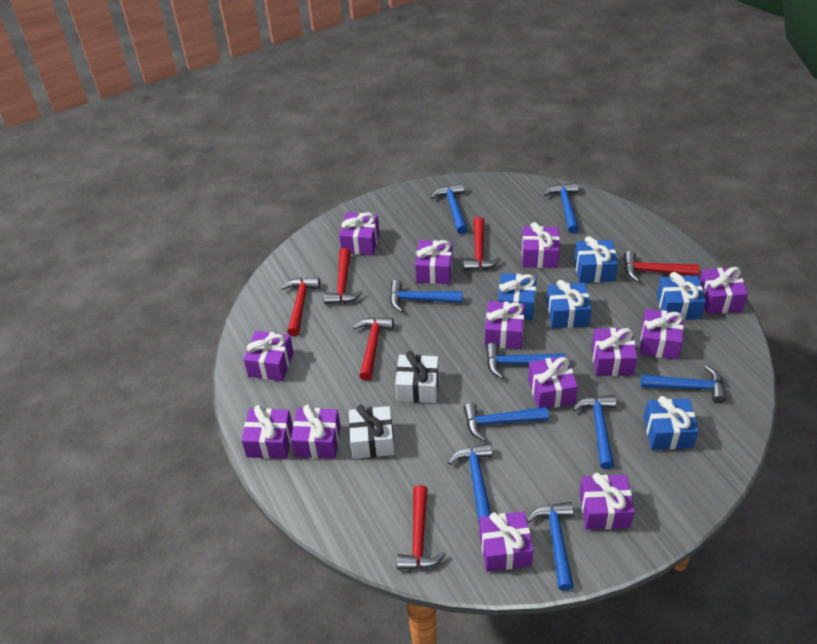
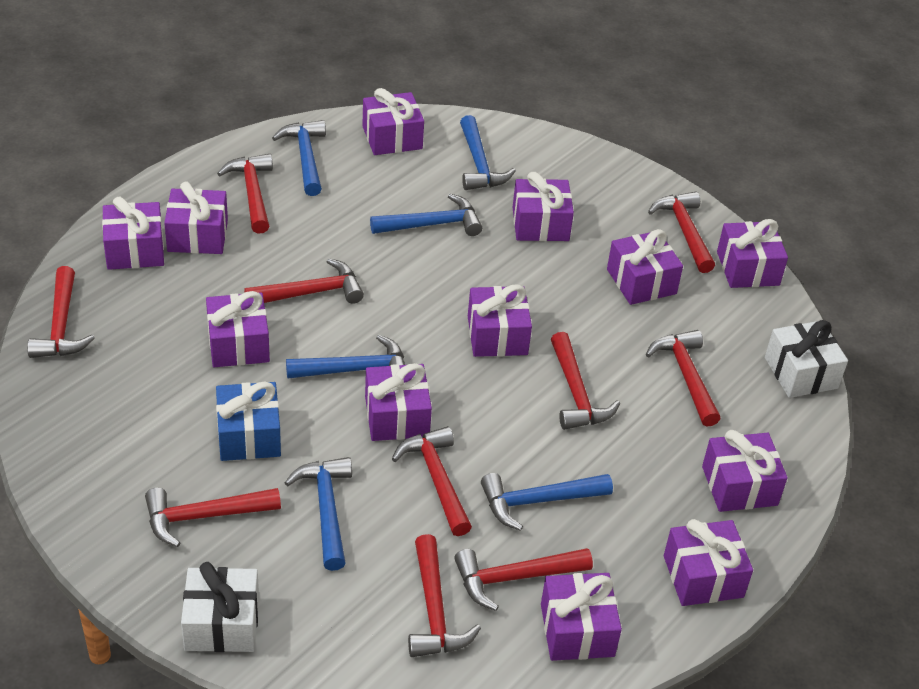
blue gift: [498,273,537,320] [546,280,592,329] [574,236,618,283] [644,396,699,450] [657,272,706,320] = 5 -> [216,381,281,461] = 1
blue hammer: [390,280,462,313] [431,183,468,234] [448,443,492,522] [464,403,549,442] [486,343,565,379] [527,502,574,591] [544,182,579,234] [573,395,616,469] [641,365,726,403] = 9 -> [272,120,326,196] [285,457,352,571] [286,335,405,378] [370,194,482,236] [460,115,516,190] [481,473,613,531] = 6
purple gift: [241,405,293,459] [244,331,294,381] [291,405,341,459] [339,213,379,255] [415,240,453,284] [479,512,534,572] [485,301,525,349] [522,222,560,268] [528,356,578,408] [579,473,635,530] [591,328,637,376] [640,309,684,360] [699,267,748,314] = 13 -> [102,197,164,270] [164,182,228,254] [206,291,270,367] [362,88,424,155] [365,363,432,441] [468,284,532,357] [512,172,574,241] [541,573,622,661] [607,229,683,305] [664,519,753,606] [702,430,787,512] [717,219,788,288] = 12
red hammer: [281,278,320,336] [324,248,363,304] [353,318,394,381] [396,485,446,570] [464,217,501,270] [624,251,699,283] = 6 -> [27,266,95,358] [145,488,281,547] [217,154,273,234] [244,258,364,304] [392,426,472,536] [408,534,481,657] [454,548,593,611] [551,332,620,430] [646,330,721,427] [648,192,715,273] = 10

